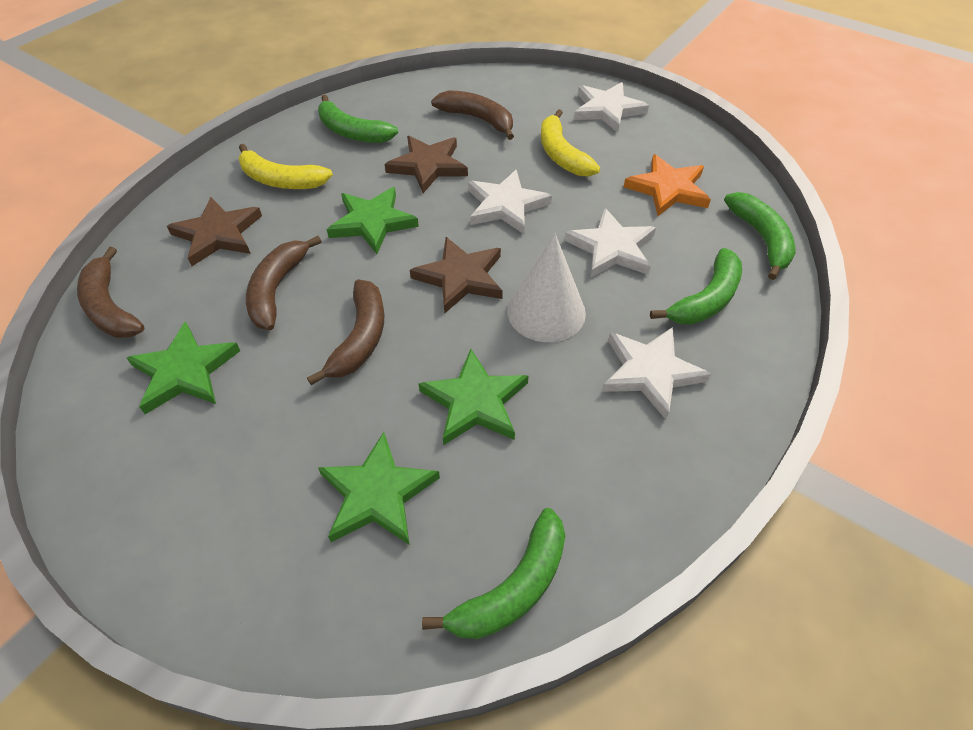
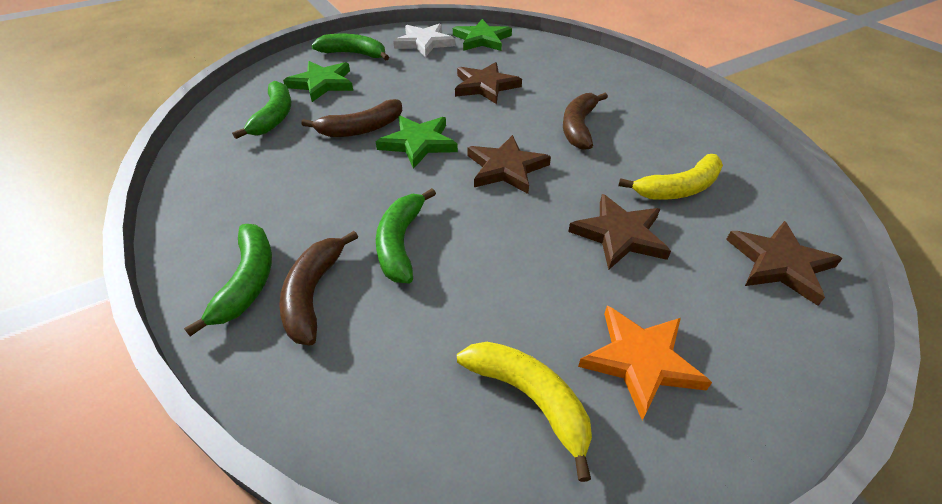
brown banana: [77,247,145,338] [246,236,322,330] [307,279,384,385] [431,90,514,140] = 4 -> [279,231,358,345] [301,99,403,137] [563,93,608,150] = 3
brown star: [167,197,262,266] [385,136,468,193] [410,237,503,314] = 3 -> [455,62,522,104] [467,135,551,194] [568,194,671,270] [726,221,843,306] = 4
green star: [127,321,240,414] [318,432,440,545] [327,187,419,254] [418,349,529,445] = 4 -> [283,61,353,102] [376,116,458,169] [453,19,512,51] = 3
white cone: [507,233,586,342] = 1 -> none = 0
white star: [468,170,552,234] [564,208,656,278] [574,82,649,132] [602,327,711,419] = 4 -> [393,23,455,57] = 1

